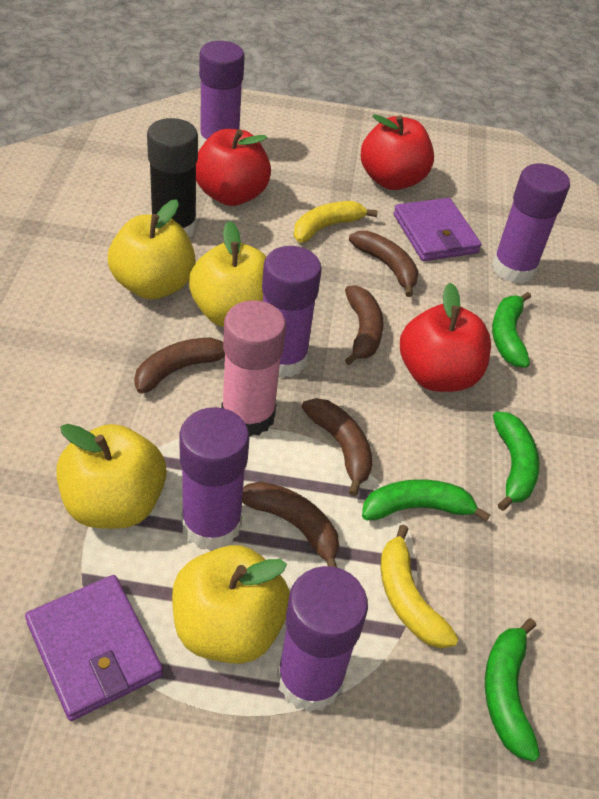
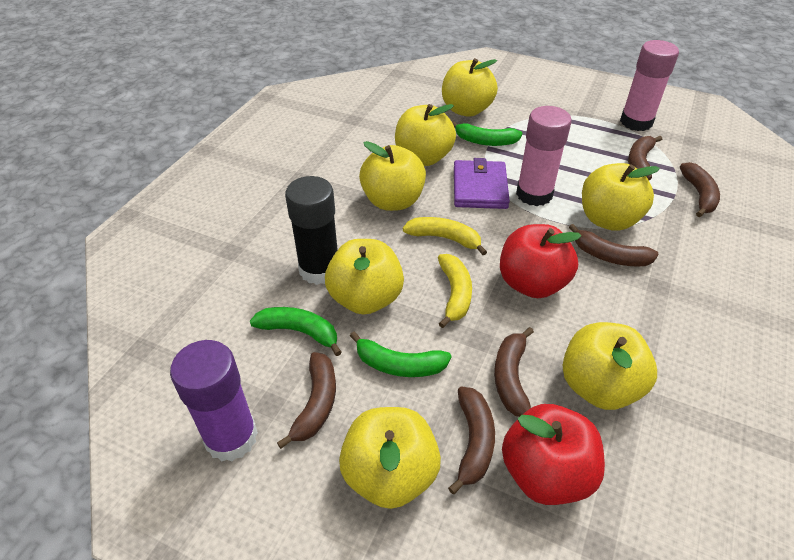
brown banana: [134,337,225,393] [242,481,339,567] [302,398,373,496] [345,285,384,365] [349,231,419,297] = 5 -> [277,352,336,449] [448,387,495,494] [494,327,534,417] [569,224,659,267] [628,136,662,180] [680,162,720,217] = 6
green banana: [362,479,490,521] [485,618,540,762] [492,292,531,368] [493,411,540,511] = 4 -> [250,307,342,356] [350,332,451,377] [452,121,522,146] = 3
pink glue stick: [221,300,286,437] = 1 -> [516,106,571,206] [620,40,679,131] = 2
purple glue stick: [179,407,250,550] [199,41,245,147] [262,246,322,378] [277,566,368,712] [492,164,570,284] = 5 -> [170,340,258,462] = 1
purple wallet: [25,575,163,721] [393,198,481,261] = 2 -> [454,158,510,209] = 1
red apple: [196,129,271,206] [361,114,434,190] [400,283,491,392] = 3 -> [500,224,581,298] [502,404,605,505] = 2
yellow apple: [56,424,167,529] [108,199,196,299] [172,545,290,664] [189,221,267,327] = 4 -> [325,239,404,315] [339,407,441,509] [359,141,426,211] [395,104,456,166] [442,58,498,117] [563,322,657,410] [582,163,660,231] = 7

